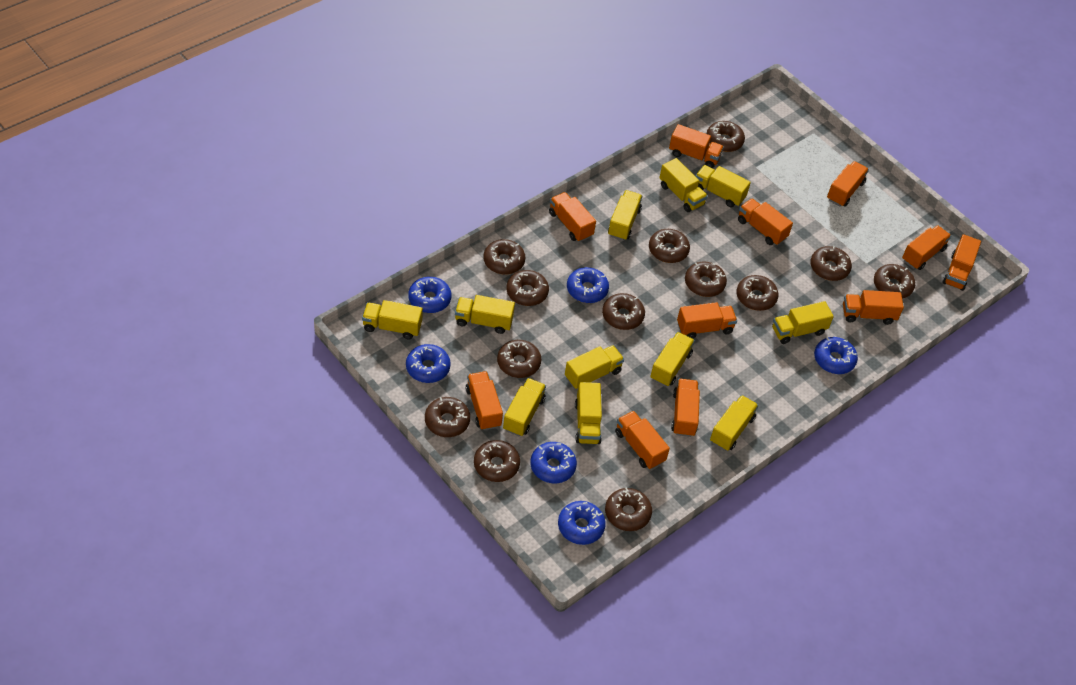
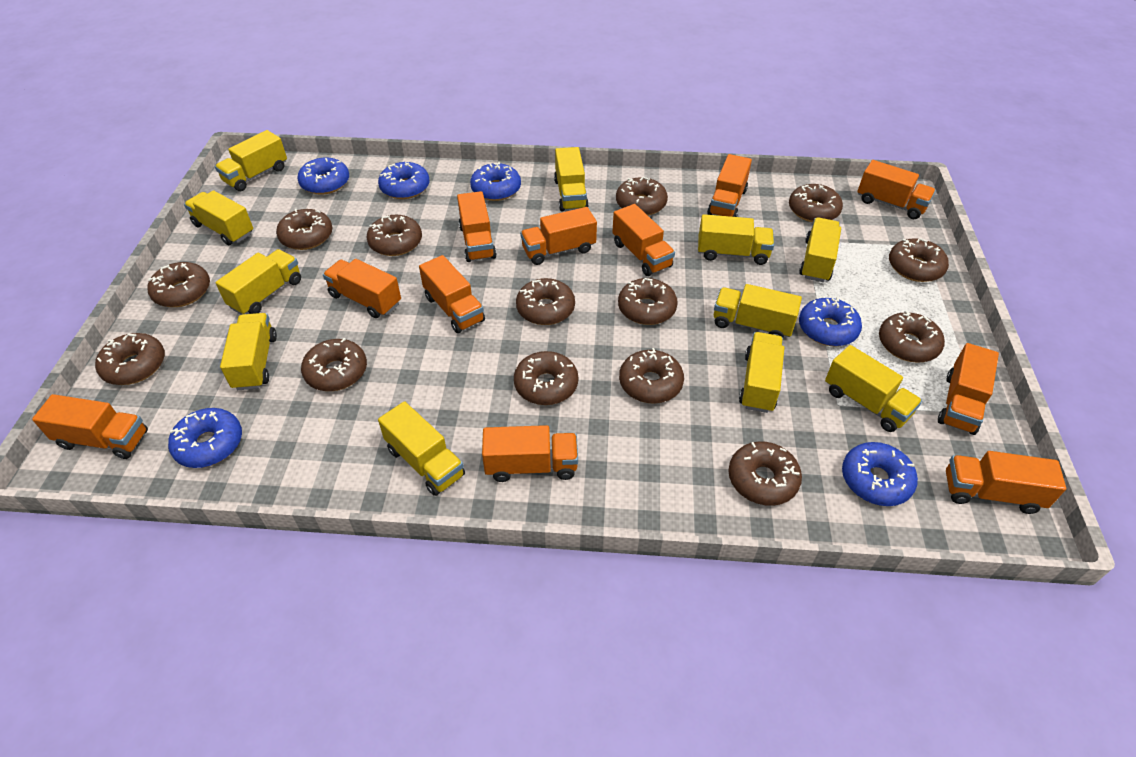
brown donut: [425,397,470,437] [474,440,520,482] [483,239,525,275] [497,340,541,378] [506,270,549,306] [602,293,645,330] [605,487,652,531] [649,229,690,263] [685,262,727,297] [707,121,745,152] [737,275,779,311] [810,246,852,281] [874,264,915,299] = 13 -> [95,333,165,385] [147,262,210,307] [276,209,332,250] [301,338,367,391] [367,215,422,256] [514,351,578,405] [516,278,575,325] [616,177,668,215] [618,278,678,325] [619,348,684,404] [728,441,802,506] [789,184,843,222] [879,310,945,363] [889,238,949,282] = 14

